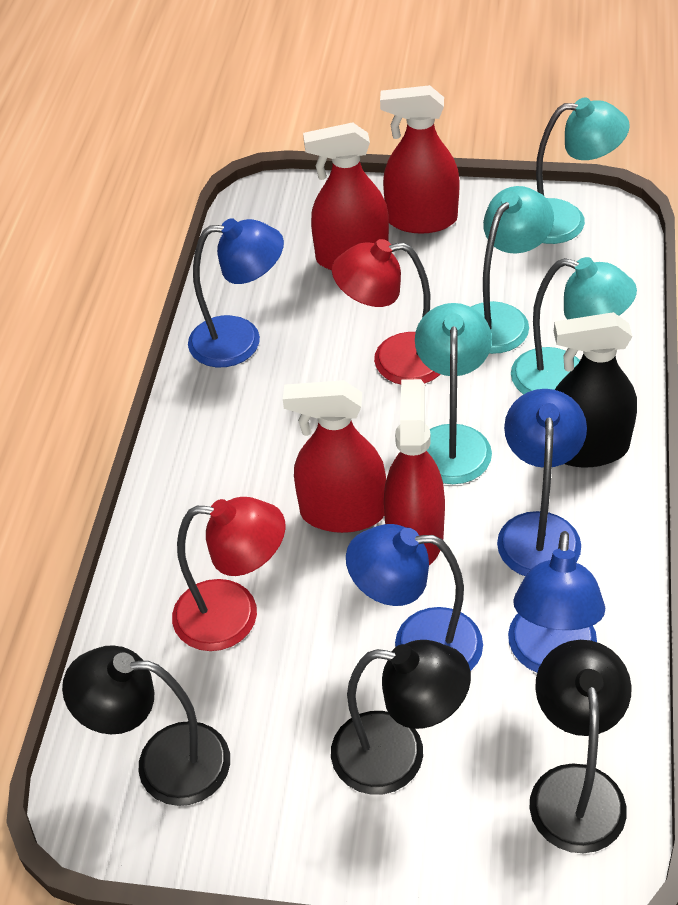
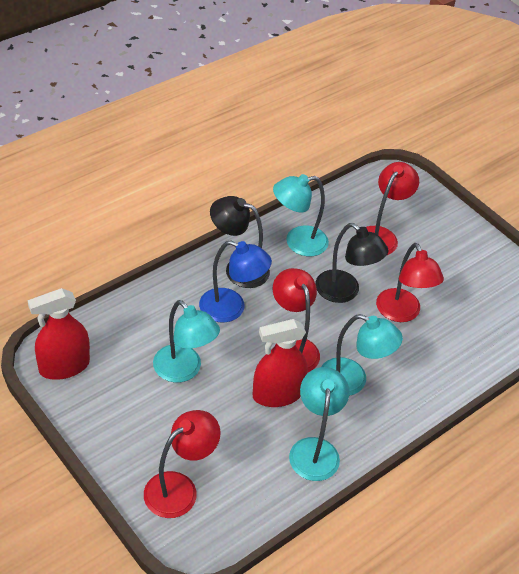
black lamp: [62,645,230,806] [331,640,471,795] [529,640,632,853] = 3 -> [210,196,270,288] [315,223,389,303] = 2
black spray bottle: [554,312,637,467] = 1 -> none = 0
blue lamp: [188,218,284,367] [346,524,483,671] [497,389,587,576] [508,531,605,673] = 4 -> [199,240,272,322] = 1
red lamp: [172,497,286,651] [332,239,440,384] = 2 -> [144,410,221,518] [273,268,320,373] [366,162,419,255] [376,243,444,322] = 4
red spray bottle: [283,380,386,533] [303,122,389,270] [380,85,460,233] [384,379,445,565] = 4 -> [28,288,90,380] [252,319,308,407] = 2

